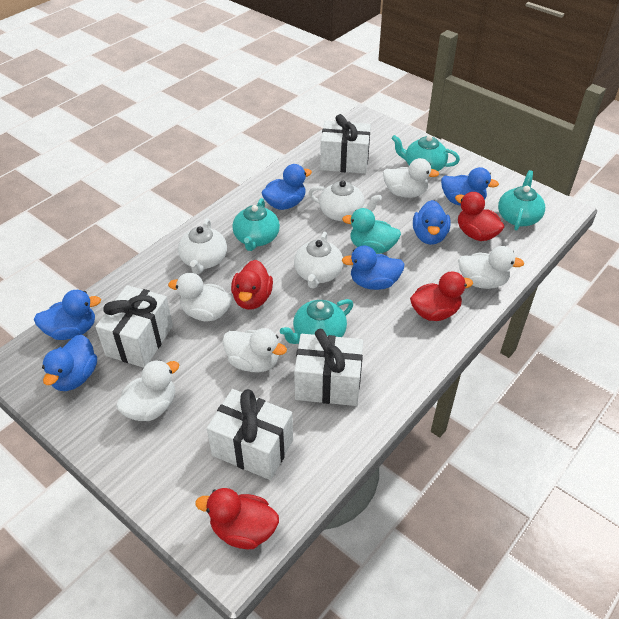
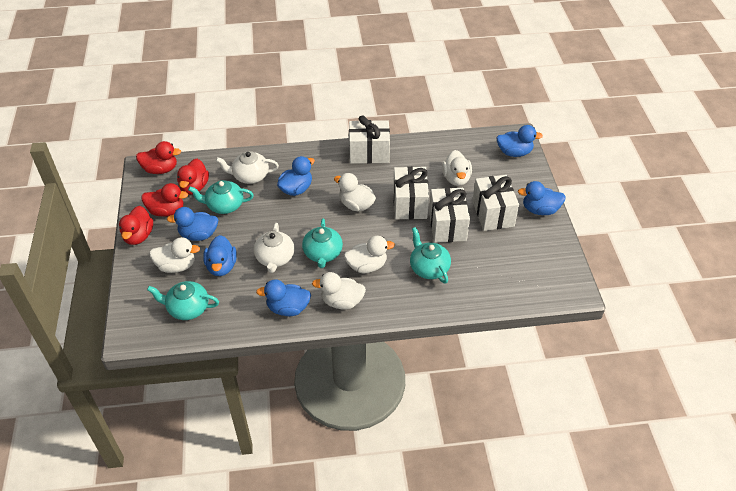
turquoise duck: [342,208,401,254] = 1 -> none = 0
white teapot: [178,219,227,274] [294,232,343,289] [309,181,382,221] = 3 -> [216,151,279,184] [254,223,294,273] = 2

